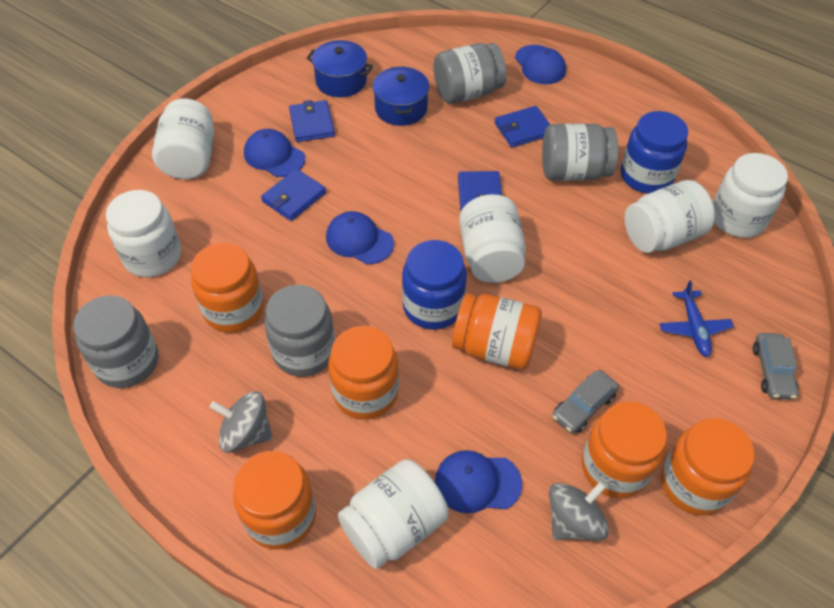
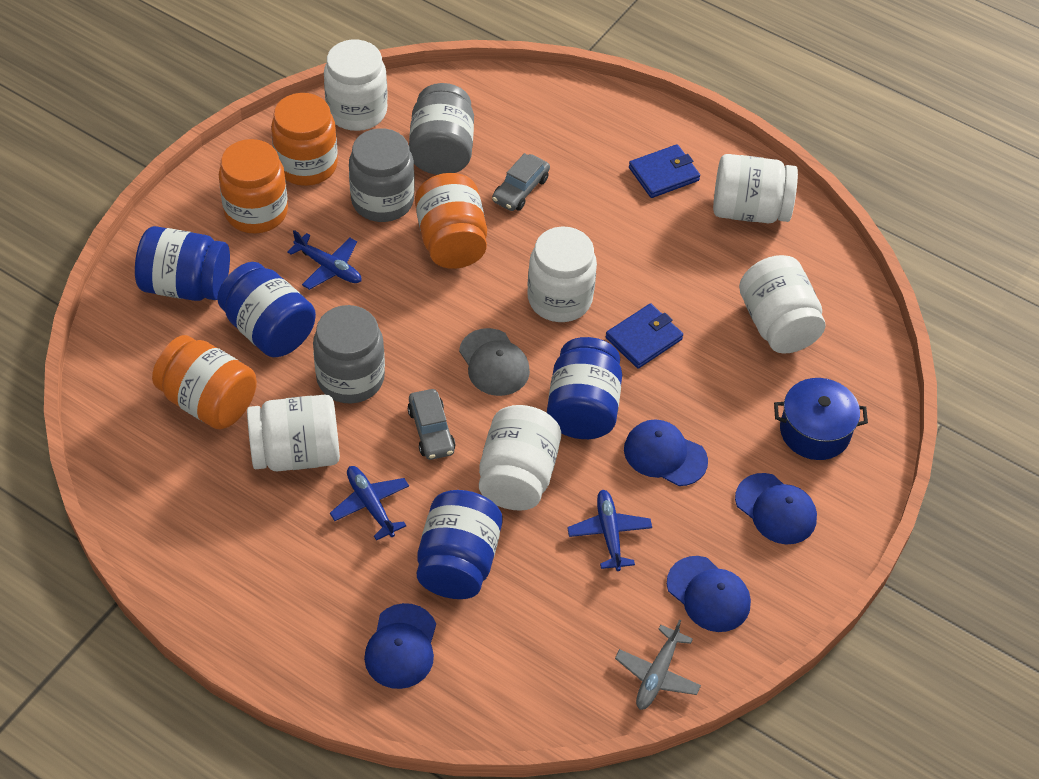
blue jar: [402,240,467,330] [621,111,688,194] = 2 -> [135,226,230,301] [217,262,316,357] [417,490,503,599] [547,337,622,439] = 4
blue plane: [660,280,734,357] = 1 -> [287,230,361,290] [330,466,409,541] [567,490,652,571] = 3
blue pot: [307,40,373,97] [373,66,429,126] = 2 -> [774,378,868,460] = 1
blue wallet: [261,169,326,221] [289,100,335,142] [458,171,502,210] [495,106,550,147] = 4 -> [606,303,683,369] [629,144,700,198] = 2
grey cap: none = 0 -> [459,328,530,396] = 1
grey jar: [73,295,158,388] [264,285,335,377] [433,43,506,104] [542,123,618,181] = 4 -> [313,305,385,403] [349,128,415,222] [409,83,474,175] = 3
grey plane: none = 0 -> [615,620,701,710] = 1
grey spinning top: [210,391,273,453] [549,481,609,541] = 2 -> none = 0
orange jar: [191,243,264,333] [233,451,316,550] [328,326,399,420] [452,293,542,370] [582,402,667,498] [661,418,755,515] = 6 -> [152,335,257,429] [219,139,288,234] [271,93,338,186] [415,173,487,269] = 4

